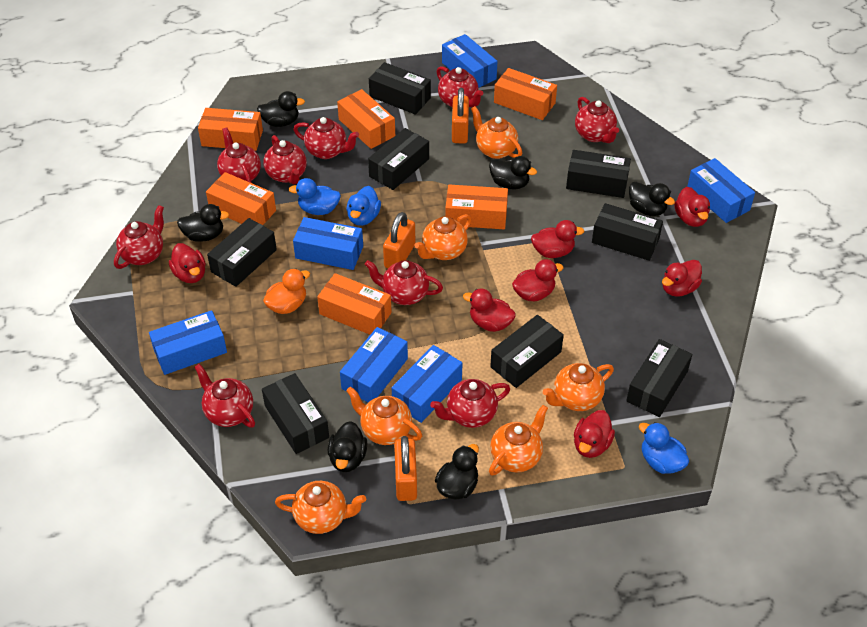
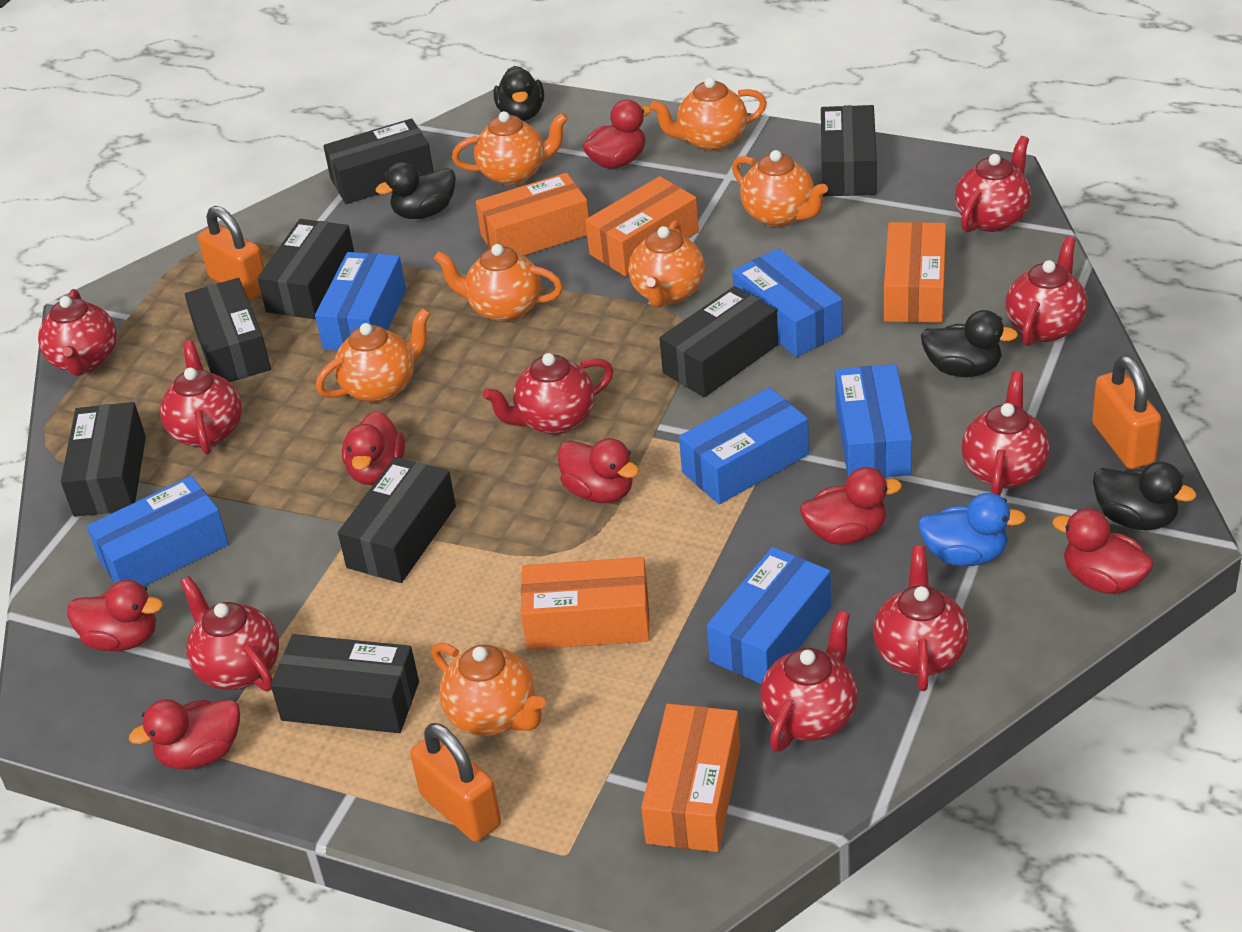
black duck: [177,204,229,242] [257,91,305,127] [328,421,367,472] [435,444,479,499] [489,156,537,190] [629,182,675,216] = 6 -> [375,162,456,219] [494,66,544,121] [921,310,1018,377] [1093,462,1196,531] = 4
blue duck: [289,178,341,215] [346,186,381,226] [639,422,689,474] = 3 -> [918,493,1026,566] = 1
orange box: [198,108,263,151] [206,172,276,225] [317,273,392,334] [337,89,395,149] [445,185,508,229] [494,68,557,120] = 6 -> [476,173,589,256] [521,557,650,650] [585,176,699,276] [641,704,740,852] [884,222,946,323] = 5
orange duck: [263,269,310,314] = 1 -> none = 0
orange teapot: [275,481,366,534] [346,387,422,445] [414,214,472,260] [471,106,522,159] [489,405,548,476] [543,363,614,411] = 6 -> [316,308,431,403] [432,643,546,736] [434,244,563,322] [452,111,568,186] [628,220,705,307] [650,77,767,151] [732,150,828,227] = 7

